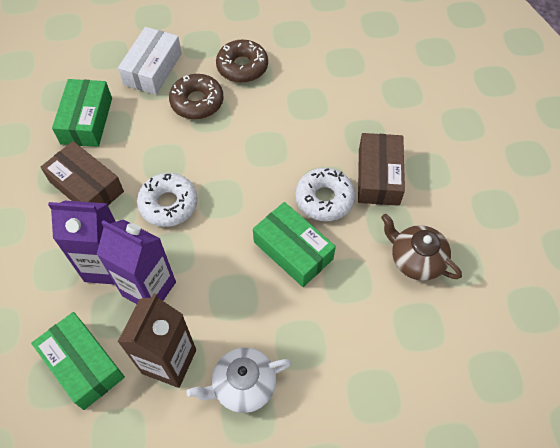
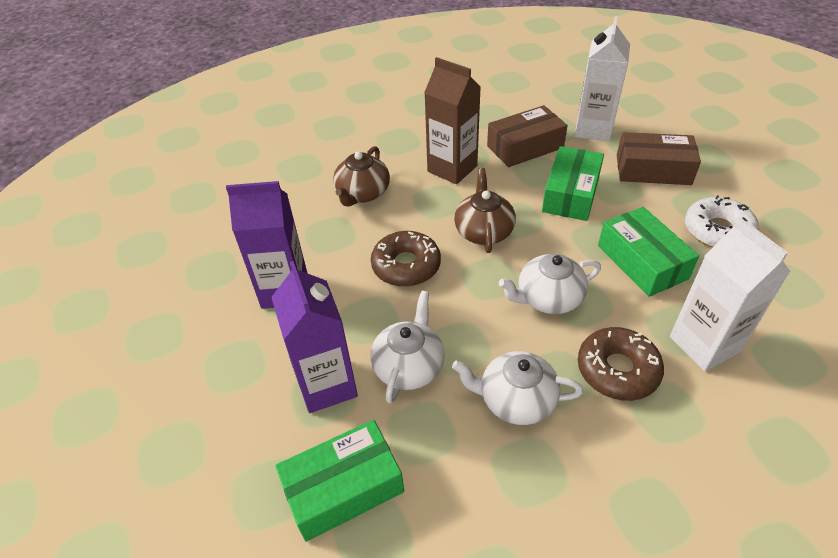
brown teapot: [381,214,462,281] = 1 -> [333,146,390,207] [454,168,516,253] = 2
white box: [118,27,182,95] = 1 -> none = 0
white carton: none = 0 -> [574,16,630,141] [670,217,791,371] = 2
white donut: [137,173,198,227] [295,168,355,221] = 2 -> [685,195,759,248] = 1
white teapot: [187,348,291,413] = 1 -> [370,291,445,404] [452,351,583,425] [499,254,601,314] = 3

